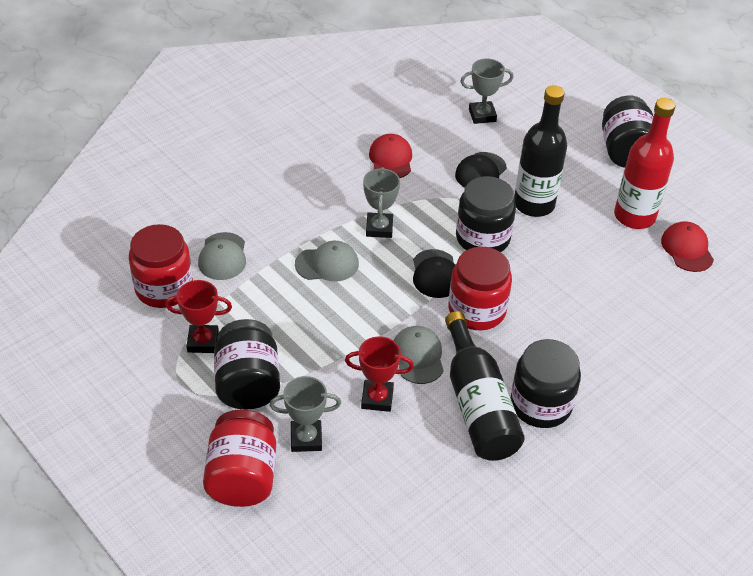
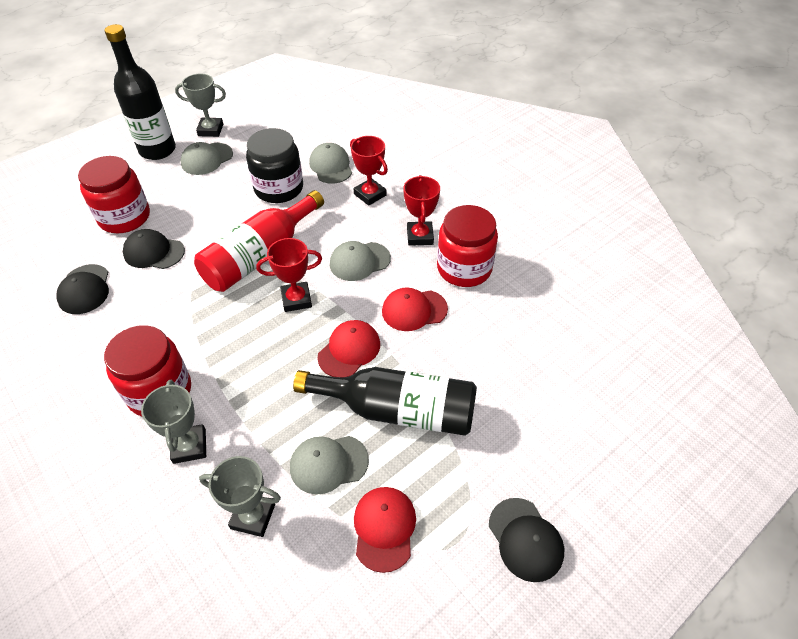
black cap: [413,249,455,298] [455,152,507,188] = 2 -> [56,264,109,314] [123,229,185,269] [489,498,564,582] = 3
black jar: [214,319,280,410] [456,176,516,252] [511,339,581,428] [602,95,654,168] = 4 -> [246,128,303,203] = 1
grey cap: [198,232,246,280] [295,241,359,281] [393,326,444,384] = 3 -> [181,142,233,175] [290,436,369,495] [309,143,352,184] [330,241,391,281] = 4
red cap: [369,134,412,178] [661,221,714,272] = 2 -> [317,320,380,378] [354,487,416,573] [382,287,448,331] = 3
red trophy: [165,280,232,353] [345,336,414,412] = 2 -> [256,238,322,312] [350,136,388,206] [403,175,440,246] = 3

